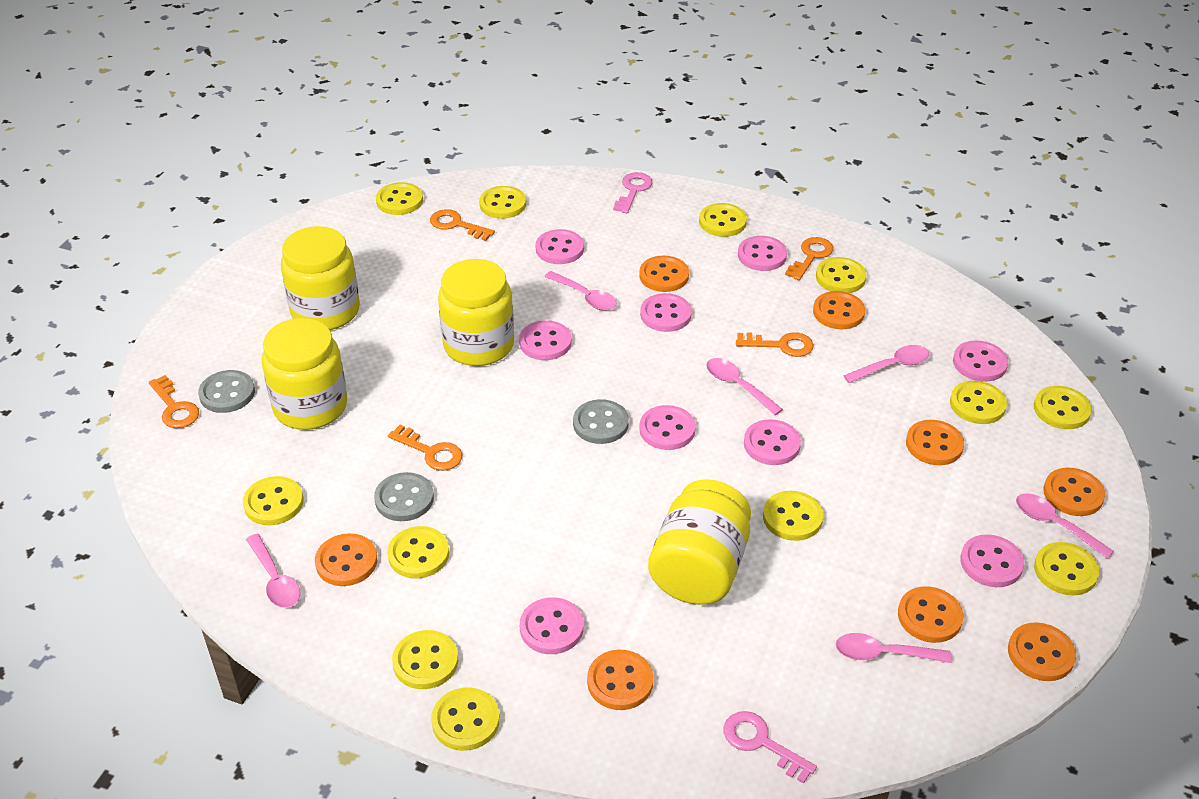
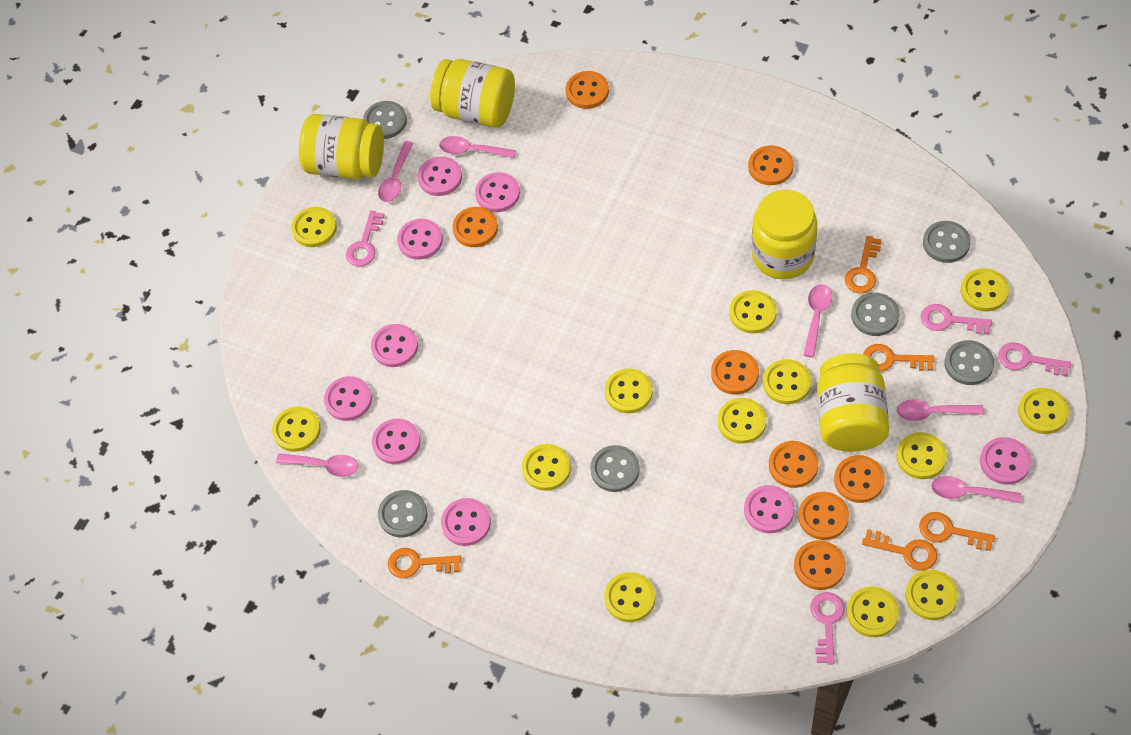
grey button: [198,370,255,413] [374,472,434,521] [573,399,629,444] = 3 -> [363,101,407,139] [378,490,428,538] [590,445,640,492] [851,293,900,336] [923,221,970,263] [944,340,994,385] = 6
pink key: [613,172,653,213] [723,711,817,784] = 2 -> [346,211,384,266] [810,592,845,665] [921,304,992,334] [998,342,1071,376] = 4
yellow button: [243,476,303,525] [376,182,423,215] [387,526,449,579] [392,630,458,689] [431,687,500,751] [479,186,526,219] [699,203,747,237] [763,491,823,541] [816,257,867,293] [950,381,1007,424] [1034,386,1092,429] [1034,542,1099,595] = 12 -> [272,406,321,452] [291,207,337,247] [522,444,571,491] [604,572,655,622] [605,368,653,413] [718,398,766,444] [729,290,777,334] [763,359,811,404] [847,586,899,637] [896,432,947,479] [905,570,959,620] [961,268,1009,312] [1018,388,1069,434] = 13

